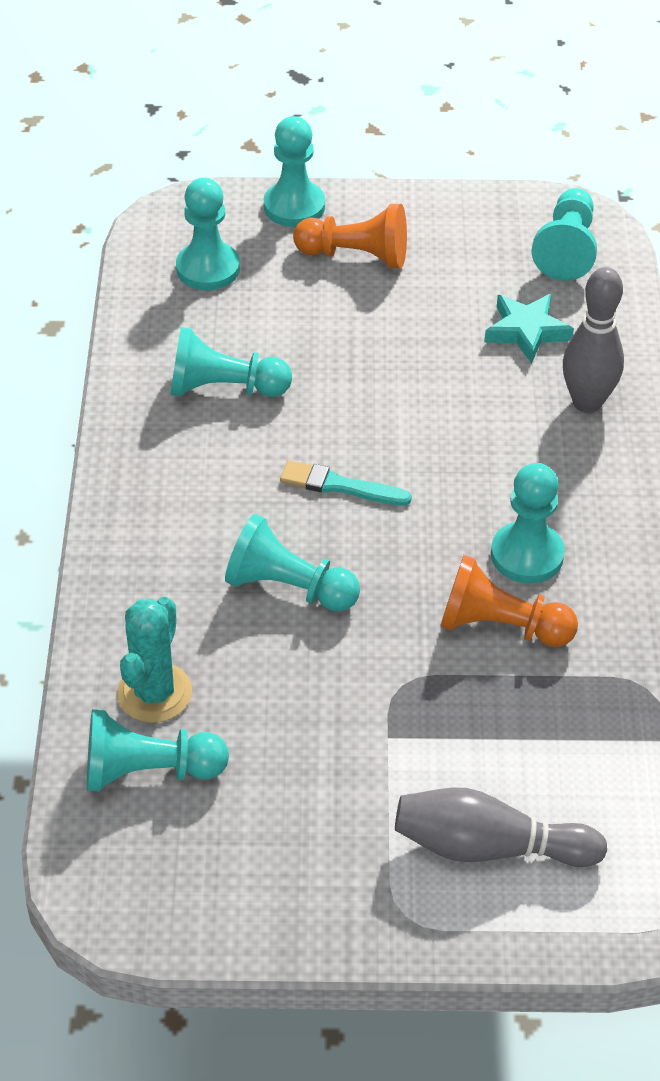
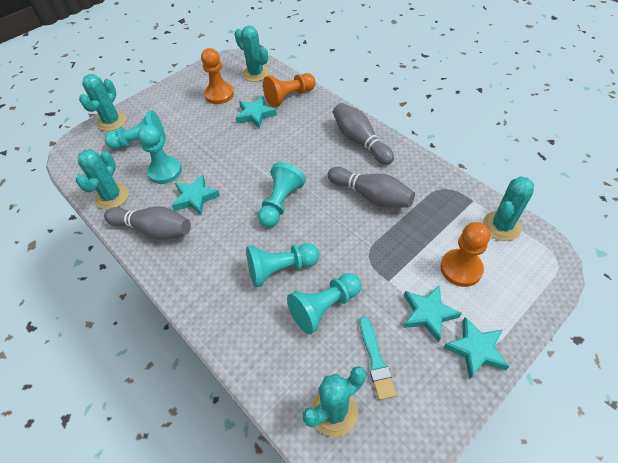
grey bowling pin: [395,788,607,867] [563,267,624,413] = 2 -> [104,206,191,240] [327,167,415,208] [333,103,394,165] = 3
orange pawn: [293,204,407,268] [440,555,578,647] = 2 -> [201,48,234,104] [263,73,315,107] [440,222,490,287] = 3
turquoise cactus: [117,597,192,723] = 1 -> [76,149,129,210] [79,74,127,131] [235,26,269,82] [302,366,366,437] [483,176,534,241] = 5
turquoise pawn: [87,709,229,791] [171,327,292,397] [176,178,240,290] [225,514,360,612] [264,116,325,227] [491,463,565,583] [531,188,597,281] = 7 -> [105,111,166,150] [138,125,182,184] [246,243,319,288] [258,162,306,227] [287,273,361,334] = 5
turquoise star: [484,294,574,364] = 1 -> [172,175,220,215] [235,96,277,129] [403,285,462,343] [444,317,510,379] = 4

